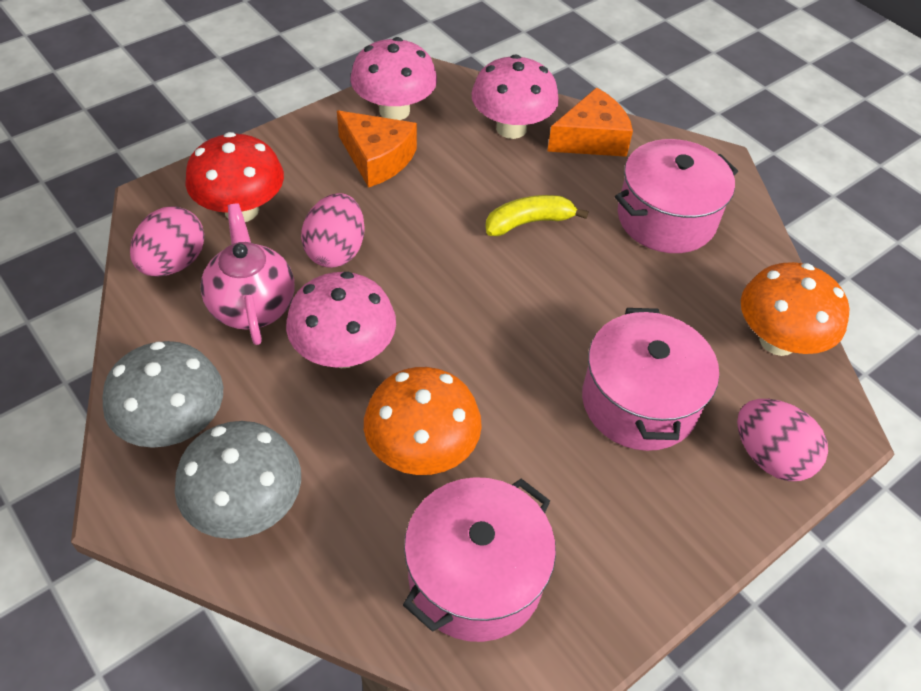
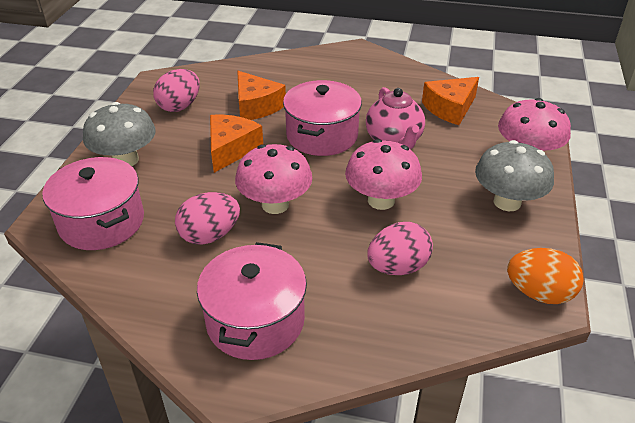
orange cheese: [337,110,417,188] [547,87,633,157] = 2 -> [210,114,263,173] [237,71,286,120] [422,77,479,125] = 3
orange egg: none = 0 -> [507,248,584,304] = 1
orange mushroom: [364,367,482,475] [741,262,849,356] = 2 -> none = 0
red mushroom: [185,132,284,222] = 1 -> none = 0
yellow banana: [485,195,588,236] = 1 -> none = 0

